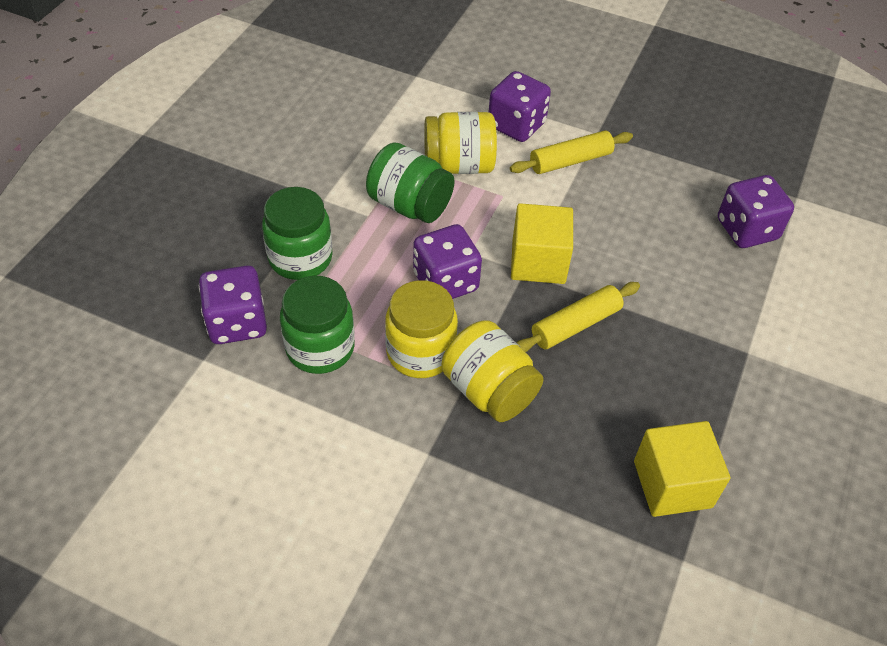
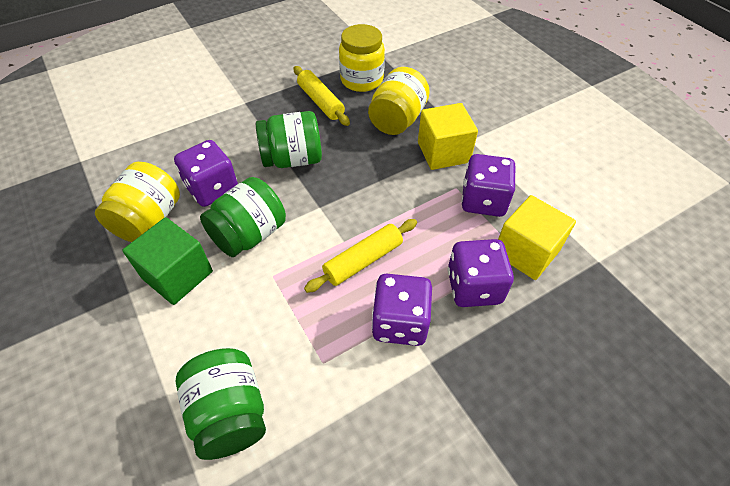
green cube: none = 0 -> [122,217,213,305] = 1

